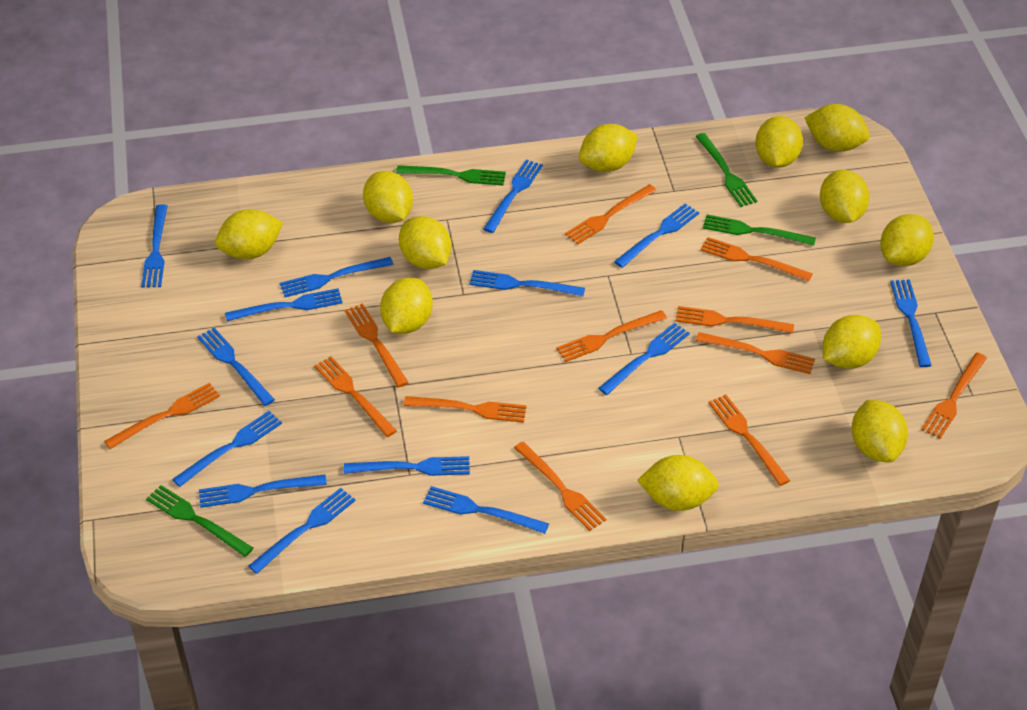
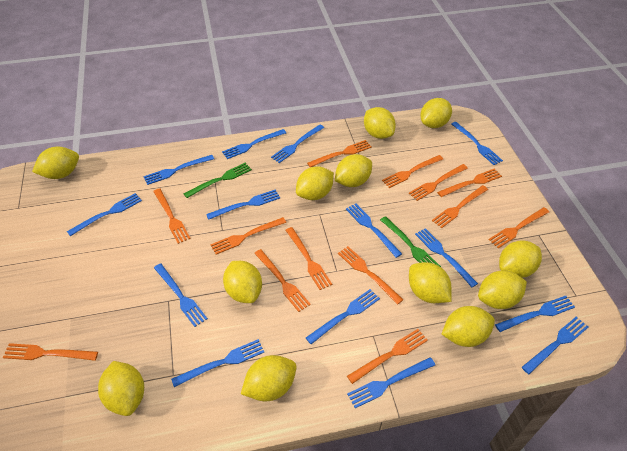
green fork: [146,485,253,557] [396,165,506,186] [695,133,757,207] [703,214,816,246] = 4 -> [184,163,252,198] [380,216,441,267] = 2
orange fork: [104,383,220,449] [314,356,397,437] [345,303,409,387] [404,396,526,423] [514,442,606,531] [556,310,667,362] [565,184,657,245] [676,306,794,333] [696,332,815,374] [701,237,812,281] [708,394,790,486] [921,353,987,439] = 12 -> [3,343,98,361] [153,188,191,244] [210,217,286,255] [254,249,311,312] [285,227,332,290] [307,140,372,167] [338,246,404,305] [347,329,428,384] [382,155,443,188] [409,164,468,201] [432,185,488,228] [437,168,502,197] [488,207,549,248] = 13

